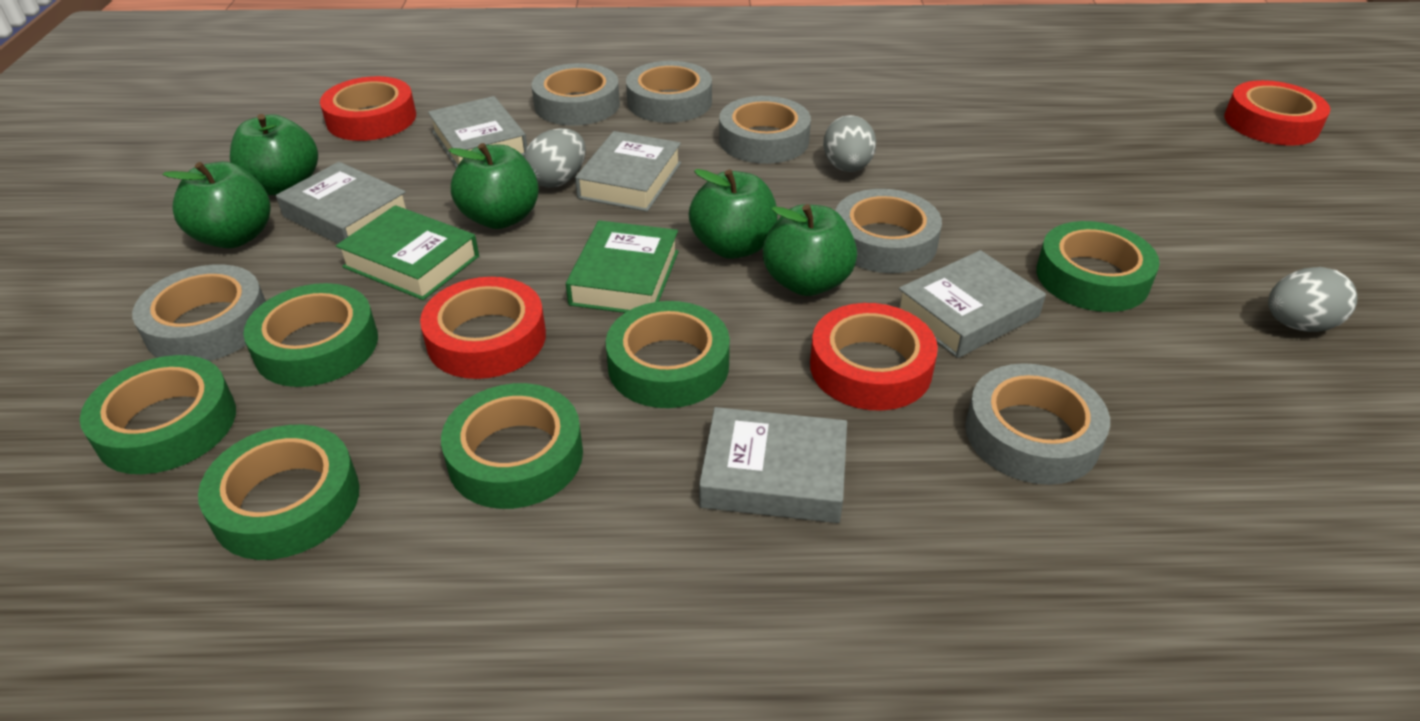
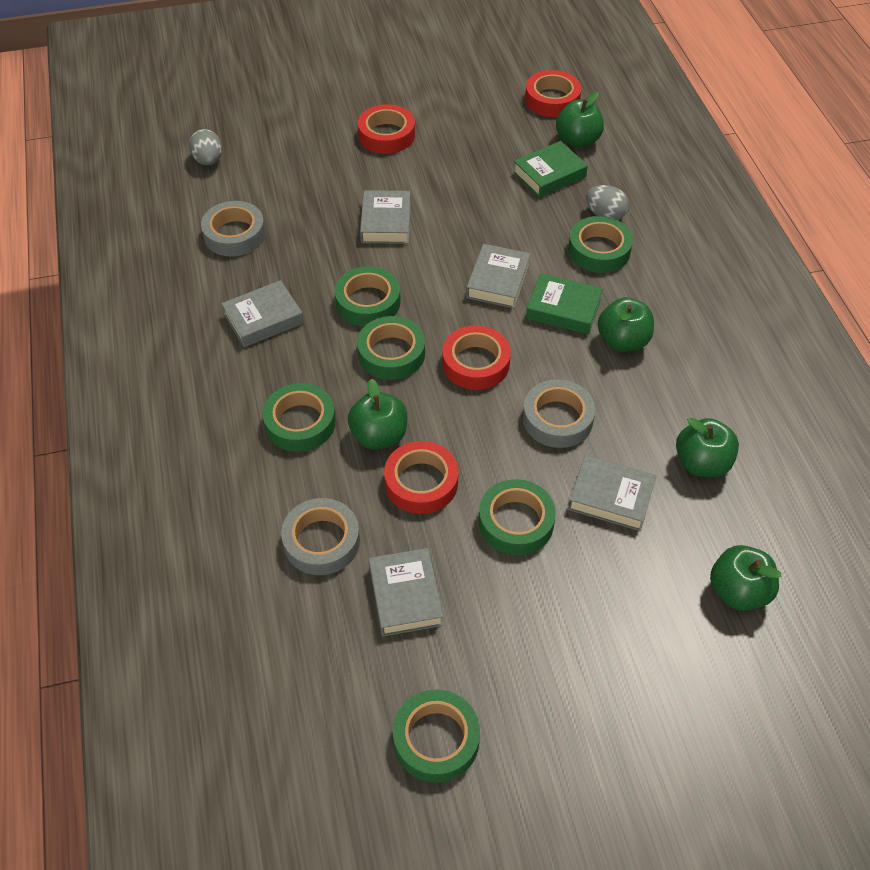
grey egg: [524,128,586,188] [823,115,876,172] [1268,267,1357,332] = 3 -> [189,129,222,165] [586,185,629,220] = 2
grey tape: [132,264,266,361] [532,63,620,126] [626,61,712,123] [719,96,811,164] [835,189,942,273] [965,363,1110,485] = 6 -> [201,201,265,256] [281,498,360,575] [523,379,595,448] = 3

